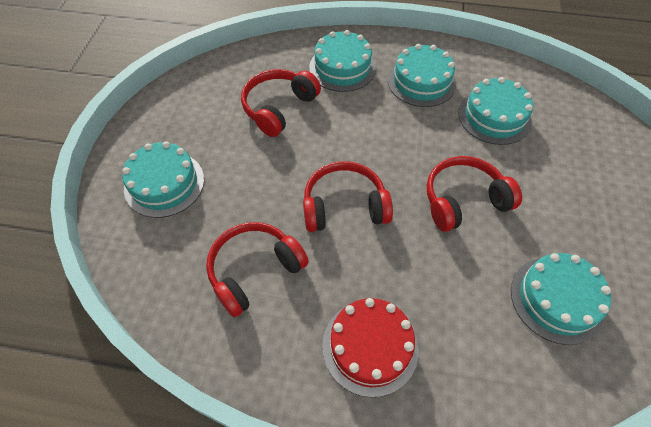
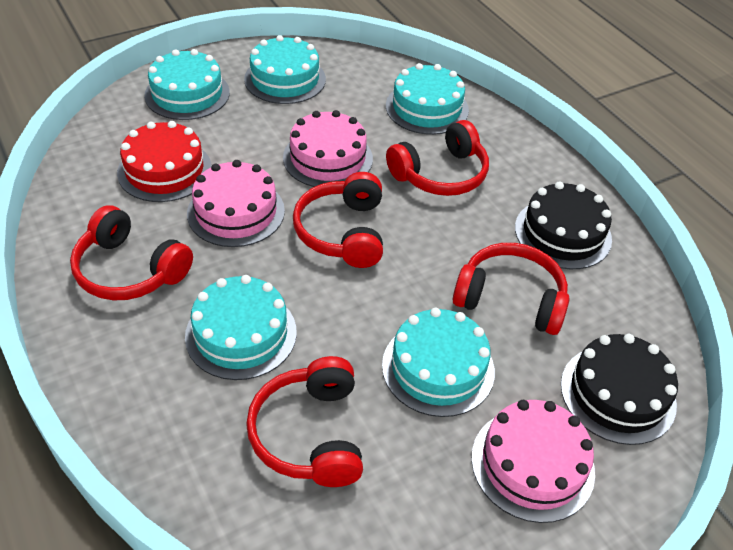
black cake: none = 0 -> [515,181,612,269] [561,334,678,445] = 2
pink cake: none = 0 -> [187,160,285,247] [283,110,373,187] [471,400,595,523] = 3
red headphones: [206,222,309,317] [241,69,321,137] [303,161,393,232] [426,156,522,232] = 4 -> [70,205,193,300] [246,356,363,487] [293,172,383,268] [386,120,489,196] [453,243,569,335] = 5

